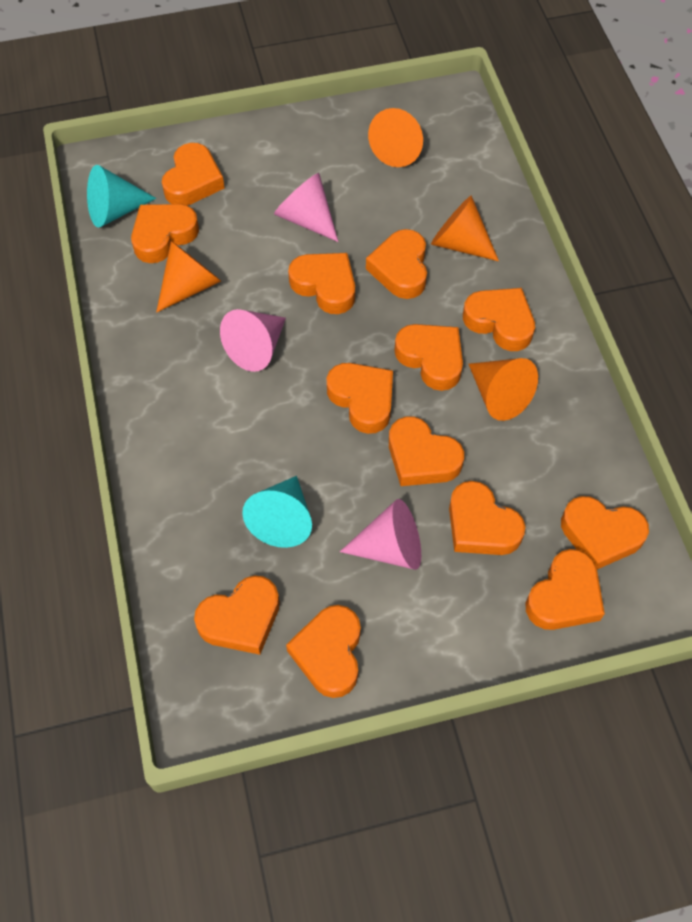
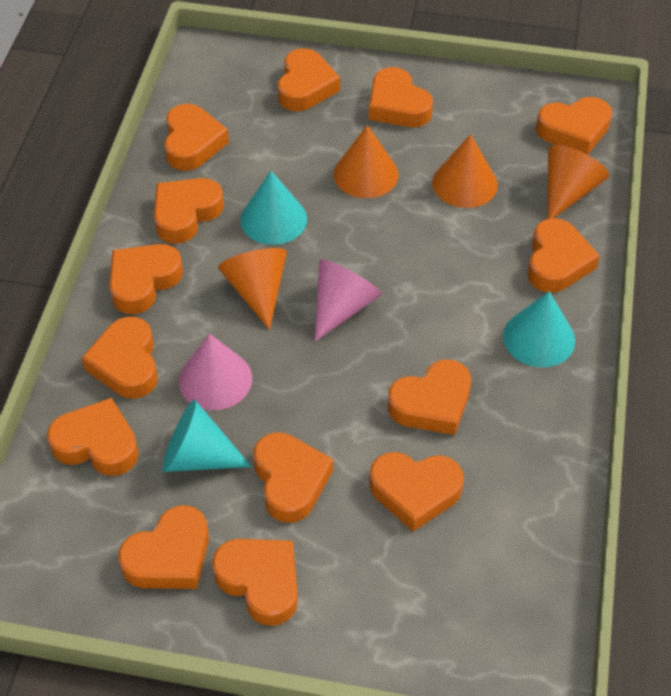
orange heart: [131,204,199,263] [162,143,225,205] [194,575,280,655] [286,605,361,698] [288,253,355,314] [327,363,393,434] [366,229,427,299] [389,416,464,486] [394,324,463,391] [449,481,525,555] [463,288,535,351] [526,549,605,630] [561,496,649,569] = 13 -> [47,398,139,476] [82,317,158,399] [109,244,183,314] [118,505,209,589] [154,178,224,244] [164,104,229,171] [212,539,298,626] [254,432,333,523] [278,48,340,111] [369,67,433,127] [369,452,464,531] [388,359,471,435] [527,218,600,293] [536,97,612,155] = 14
pink cone: [220,309,286,372] [274,173,338,242] [340,499,421,570] = 3 -> [179,333,252,410] [315,259,382,342] = 2
turquoise cone: [87,165,156,228] [242,476,312,548] = 2 -> [162,400,252,472] [240,171,307,245] [503,292,575,367] = 3

